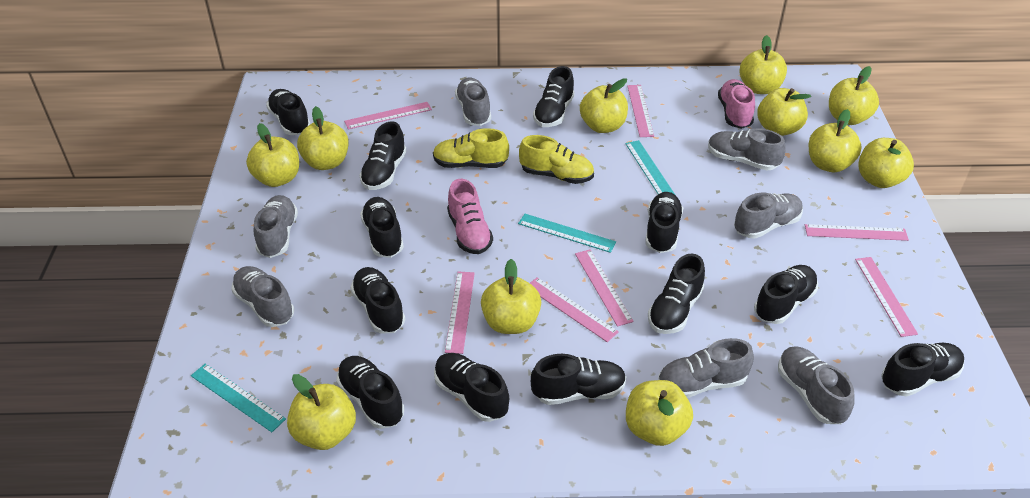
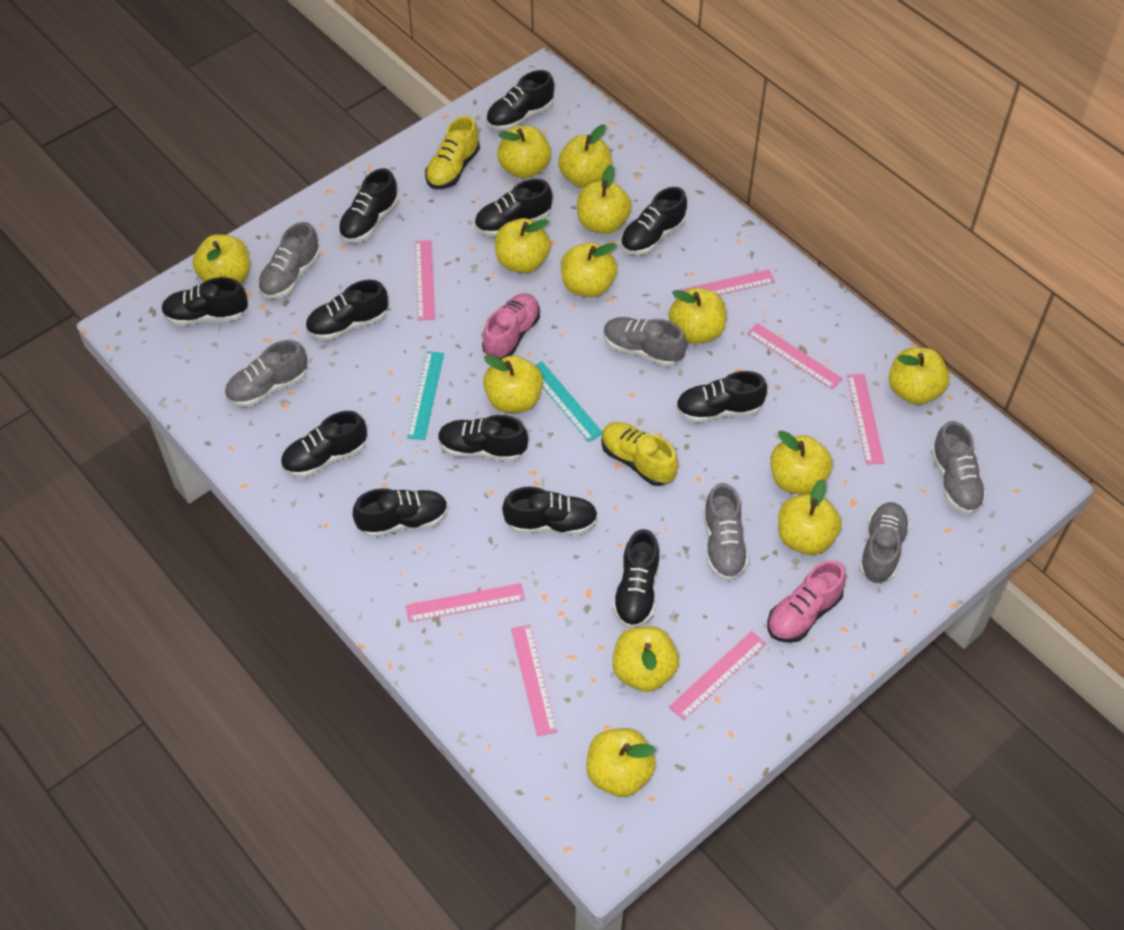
grey shoe: [231,266,294,327] [254,195,298,258] [455,78,491,126] [658,338,754,398] [708,128,786,171] [734,193,803,239] [778,346,855,424] = 7 -> [225,340,307,407] [258,222,320,299] [604,317,687,367] [703,483,749,581] [859,502,910,584] [931,421,987,515] = 6
turquoise ruler: [191,364,286,432] [518,214,616,253] [625,140,675,195] = 3 -> [407,351,444,440] [535,361,602,442] = 2
yellow apple: [246,123,299,187] [287,374,356,450] [297,106,349,170] [481,259,541,334] [580,78,628,133] [626,380,693,446] [739,35,787,94] [757,88,811,136] [809,109,862,172] [829,66,879,125] [858,138,914,188] = 11 -> [193,234,250,283] [483,355,543,413] [495,218,551,273] [497,126,551,179] [558,124,612,188] [561,242,617,297] [577,165,632,234] [586,728,656,797] [612,626,679,692] [669,287,726,344] [771,430,832,495] [778,479,842,555] [889,347,950,405] = 13

